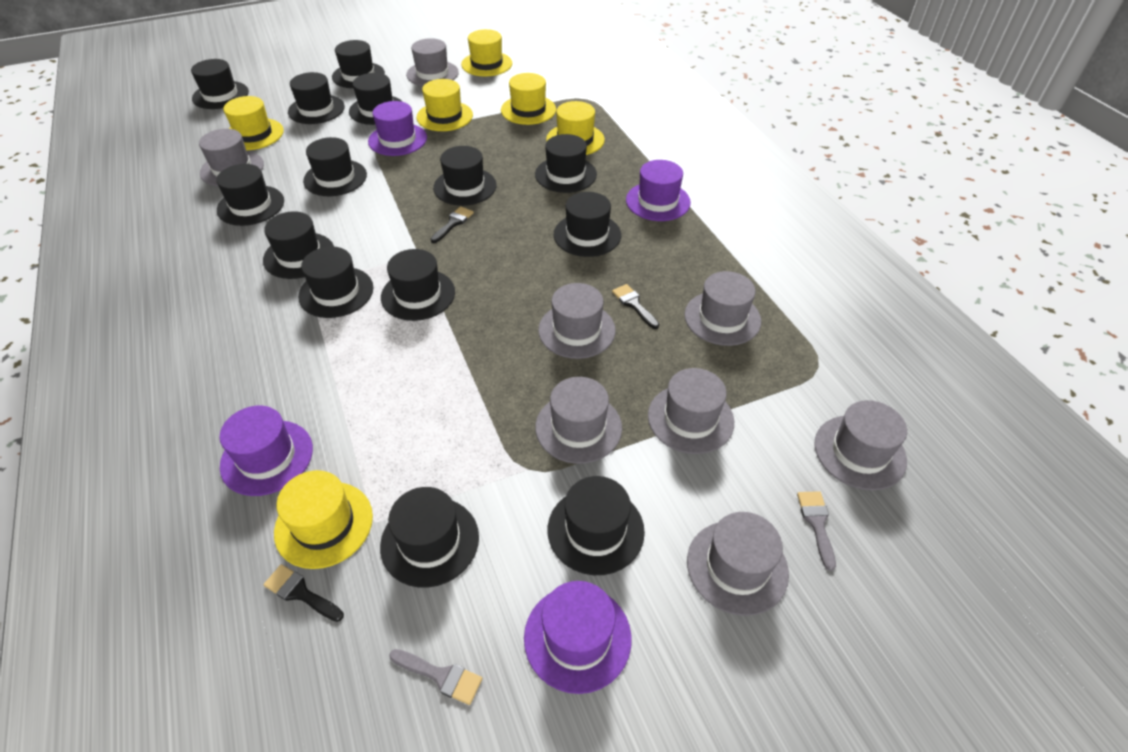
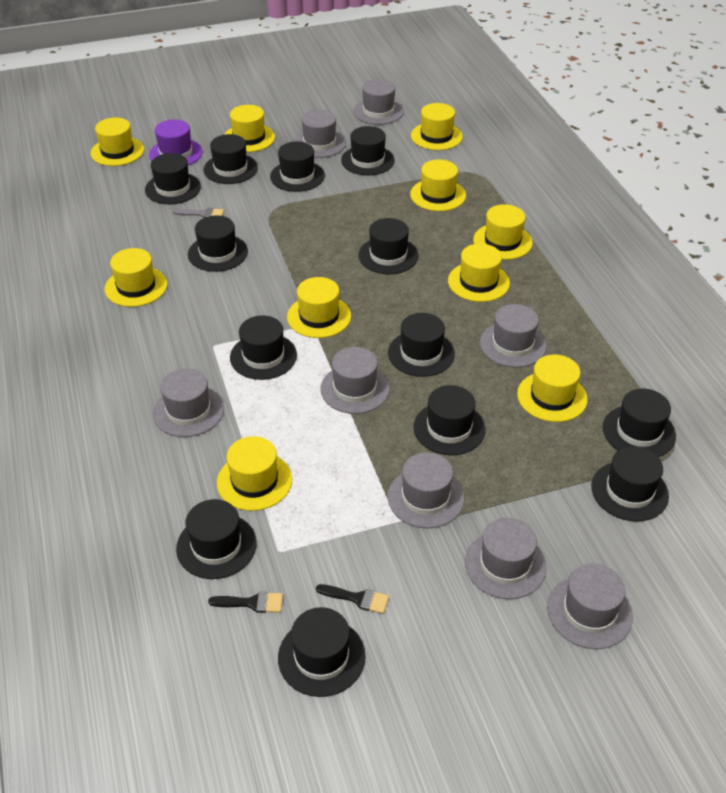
black brush: [263,564,344,622] [430,206,474,243] [612,284,659,329] = 3 -> [208,592,283,613] [316,584,389,614] = 2
black hat: [191,59,249,109] [216,164,284,226] [263,211,334,279] [288,72,345,124] [298,246,374,318] [303,137,367,196] [332,40,385,88] [349,73,403,125] [380,487,479,588] [381,249,455,321] [433,146,497,206] [535,134,597,193] [548,476,645,575] [554,192,621,257] = 14 -> [145,153,201,204] [176,499,257,579] [188,215,248,272] [204,134,258,184] [230,315,297,380] [270,141,325,192] [278,607,366,697] [341,126,395,175] [358,218,419,274] [388,313,455,377] [413,385,485,455] [591,446,669,522] [603,389,676,457] = 13
grey brush: [389,649,482,705] [797,491,836,571] = 2 -> [173,208,224,218] = 1
purple hat: [219,406,313,496] [368,101,427,156] [524,581,632,694] [626,160,691,221] = 4 -> [149,119,203,165] = 1
yellow hat: [223,96,284,150] [274,470,373,569] [417,79,473,131] [461,29,512,76] [501,73,556,125] [546,101,605,155] = 6 -> [90,118,144,166] [104,248,168,307] [217,436,292,511] [224,105,275,152] [287,277,351,338] [410,160,466,211] [411,103,463,150] [448,244,510,302] [473,204,533,260] [517,355,588,422] = 10

